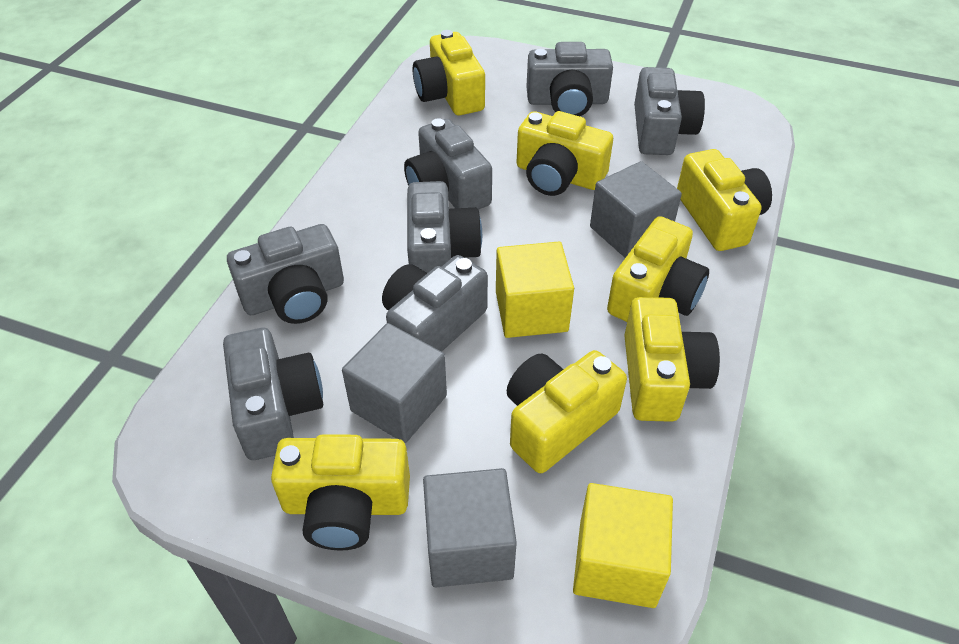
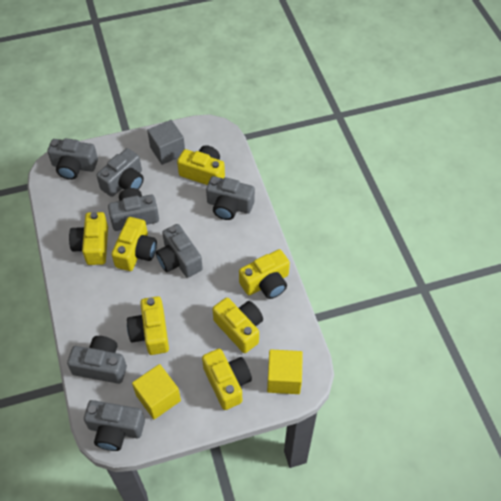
grey cube: [342,323,447,443] [423,468,517,587] [590,161,682,258] = 3 -> [147,120,185,165] = 1

